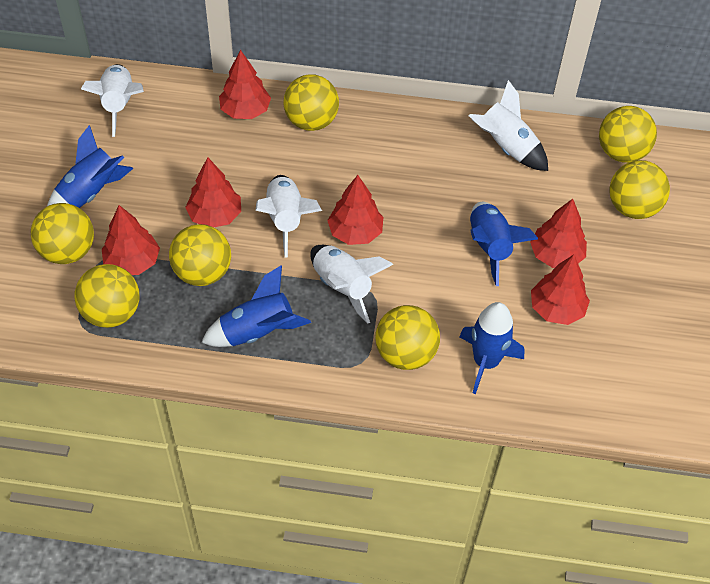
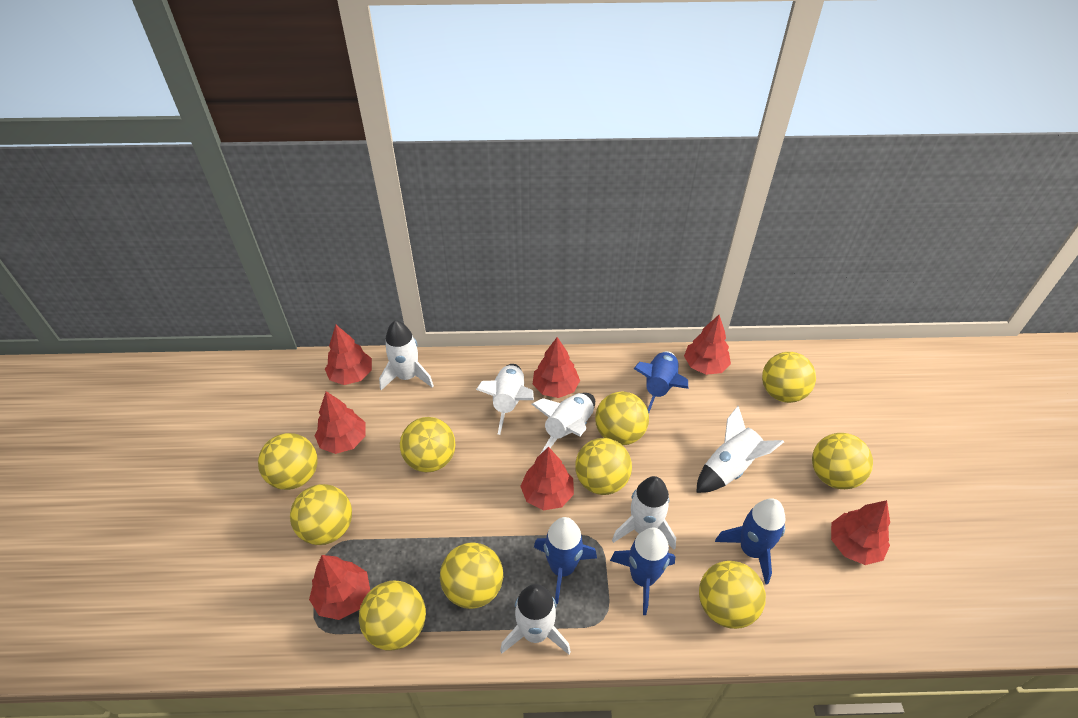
red tree: [102,205,160,275] [185,157,241,227] [219,50,271,119] [327,175,383,245] [530,199,587,268] [531,255,590,325] = 6 -> [309,555,370,620] [315,391,365,454] [325,325,372,385] [520,447,574,510] [533,337,580,398] [684,315,731,375] [831,500,890,565] = 7
white rocket: [81,64,144,137] [255,175,322,257] [310,245,393,324] [468,80,548,171] = 4 -> [379,320,434,390] [476,364,534,435] [500,584,571,654] [532,393,595,454] [612,476,676,550] [696,406,784,493] = 6
yellow ball: [31,203,94,264] [74,264,139,328] [169,224,231,286] [283,74,339,131] [375,305,440,370] [599,106,657,163] [609,160,670,219] = 7 -> [258,433,318,490] [290,484,352,545] [359,581,426,650] [400,417,455,472] [440,543,503,609] [575,438,632,495] [595,391,649,445] [699,561,766,629] [762,352,816,403] [812,433,873,489] = 10

